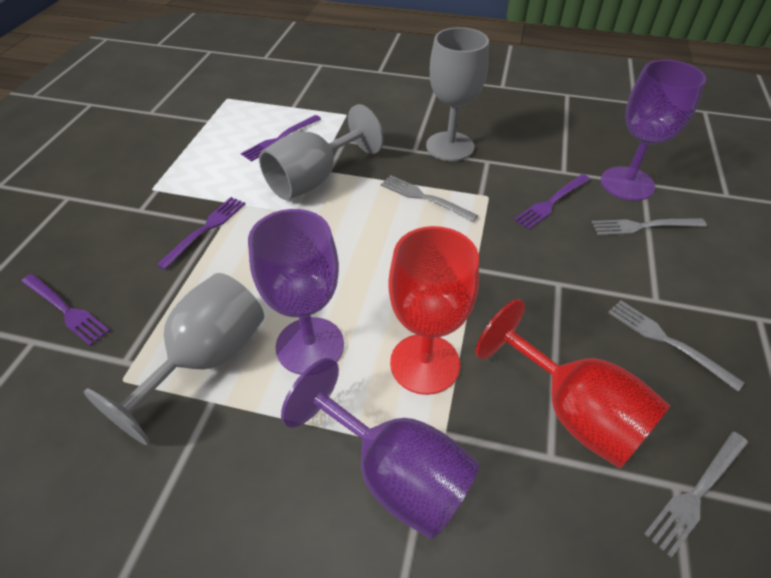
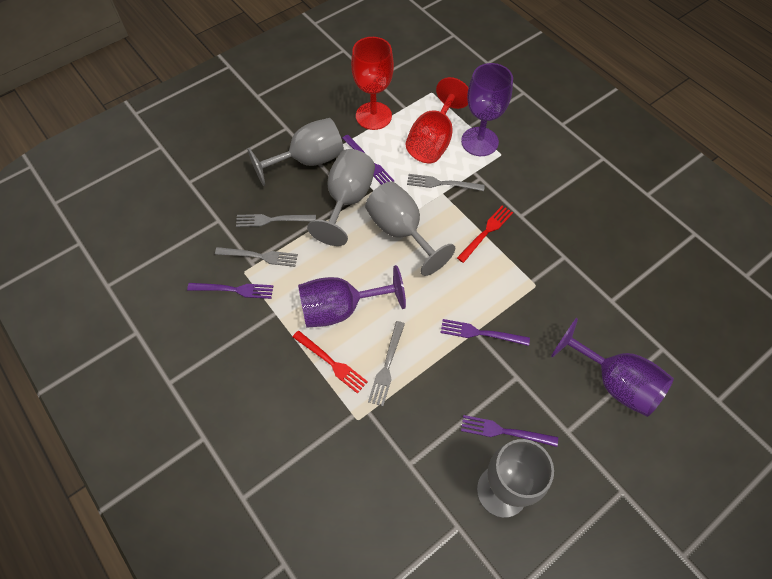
grey goblet: [84,273,264,445] [259,104,383,200] [426,27,489,161] = 3 -> [247,118,344,186] [307,149,375,246] [365,182,455,276] [477,439,554,518] = 4
red fork: none = 0 -> [293,331,368,394] [457,206,513,263] = 2

